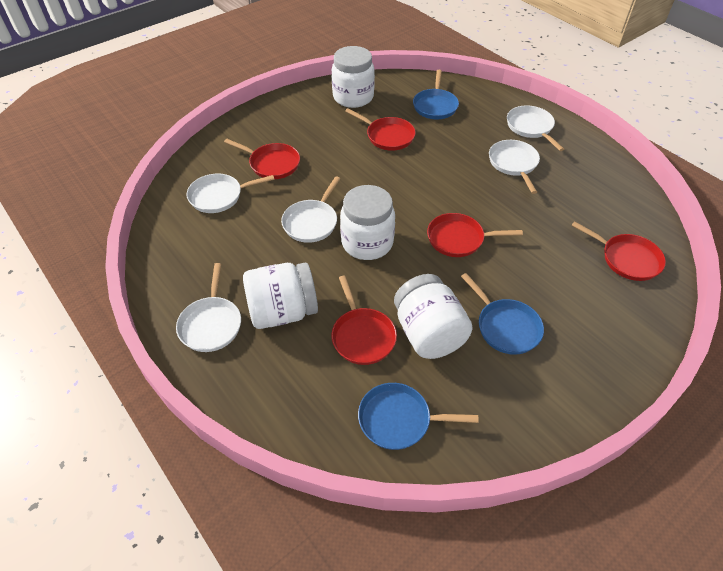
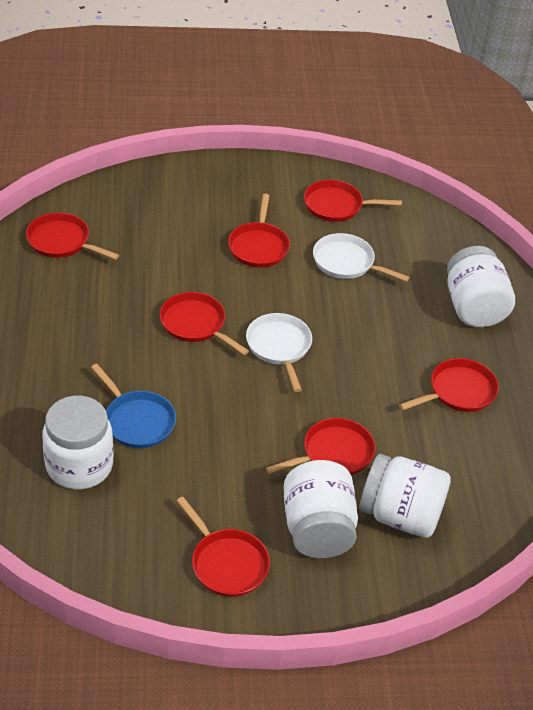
blue pan: [358,383,479,450] [413,70,459,119] [461,273,544,355] = 3 -> [91,364,176,448] = 1
red pan: [224,139,300,179] [331,276,397,365] [345,108,416,151] [427,213,523,257] [571,221,666,281] = 5 -> [26,212,119,260] [159,292,249,355] [176,497,270,597] [228,194,290,268] [266,418,376,475] [304,180,402,222] [399,358,499,412] = 7
white pan: [176,263,241,352] [187,174,275,213] [281,176,340,243] [489,140,540,194] [507,105,564,151] = 5 -> [246,313,312,392] [313,233,410,282] = 2

